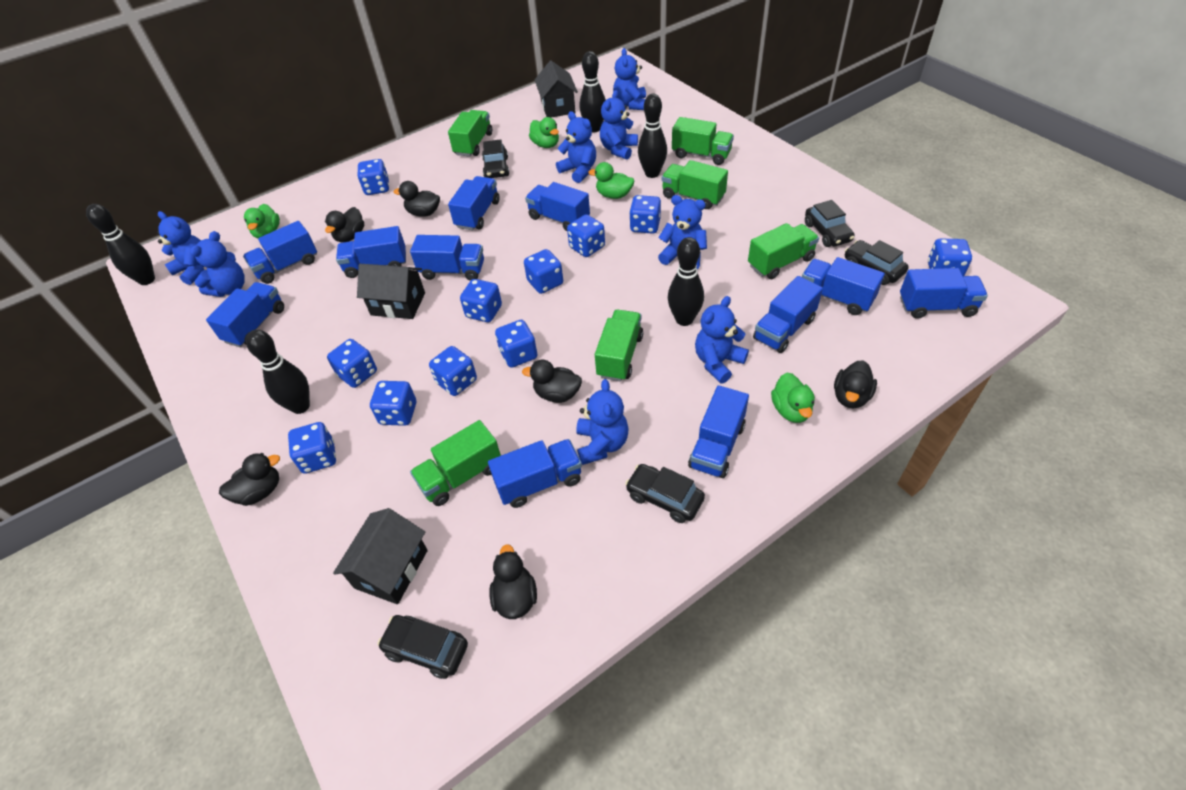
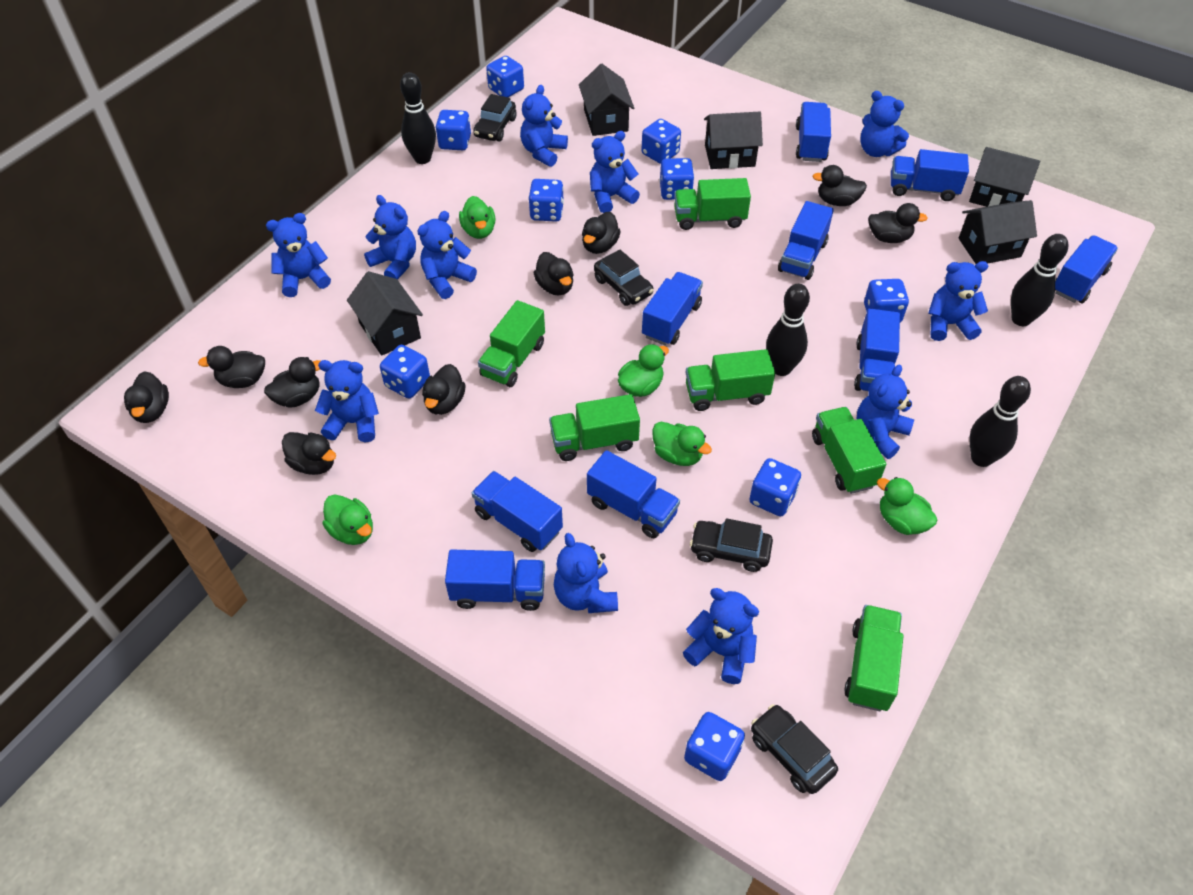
black bowling pin: [86,204,155,285] [246,329,310,414] [580,51,606,133] [638,94,667,178] [668,237,704,326] = 5 -> [400,72,436,164] [766,284,810,376] [969,376,1031,467] [1011,234,1068,326] = 4
black car: [377,615,468,679] [482,139,509,178] [625,464,705,523] [805,200,855,247] [845,240,909,285] = 5 -> [473,94,516,142] [594,249,654,306] [690,518,773,572] [751,704,838,794] = 4
black duck: [219,453,280,506] [325,207,364,242] [394,181,440,217] [489,544,537,619] [522,360,582,403] [834,360,877,409] = 6 -> [124,371,169,423] [198,346,265,388] [264,357,320,408] [282,432,336,475] [422,364,466,415] [533,252,573,296] [582,212,621,254] [812,165,867,206] [868,203,928,243] = 9
black house: [333,508,428,604] [357,264,425,319] [535,61,578,118] = 3 -> [347,271,423,356] [579,64,634,136] [704,112,763,169] [959,200,1037,264] [969,147,1040,207] = 5
blue dice: [288,422,336,474] [327,339,377,388] [357,159,389,195] [370,381,416,426] [429,346,477,396] [460,279,502,322] [495,320,537,368] [524,249,563,294] [567,214,605,257] [629,195,661,234] [928,239,972,276] = 11 -> [380,345,430,399] [436,110,471,150] [486,56,524,97] [528,179,564,221] [642,119,681,164] [659,158,694,200] [684,712,745,781] [749,458,801,516] [864,279,909,322] = 9
blue teddy bear: [157,211,204,285] [190,231,245,297] [556,111,596,183] [576,379,629,465] [600,90,638,160] [613,48,646,110] [658,195,707,269] [695,296,749,383] = 8 -> [266,213,331,297] [315,360,379,443] [364,195,416,280] [418,211,477,299] [520,85,568,167] [554,533,618,613] [590,131,640,213] [683,588,759,684] [856,365,914,459] [860,91,909,157] [928,261,988,341] = 11
blue truck: [206,282,284,347] [243,221,317,284] [336,226,406,278] [410,235,484,281] [448,176,500,230] [488,439,582,508] [525,182,590,231] [688,385,749,478] [753,276,823,353] [802,257,885,315] [900,268,988,319] = 11 -> [445,549,545,611] [472,471,563,552] [587,450,680,538] [642,272,703,345] [778,201,834,280] [796,102,831,162] [854,309,900,391] [891,149,969,201] [1055,235,1118,303] = 9
green duck: [244,204,280,238] [529,117,559,148] [588,162,634,199] [771,373,815,423] = 4 -> [322,494,373,545] [459,196,496,239] [618,344,669,397] [652,422,712,466] [877,477,937,535] = 5

